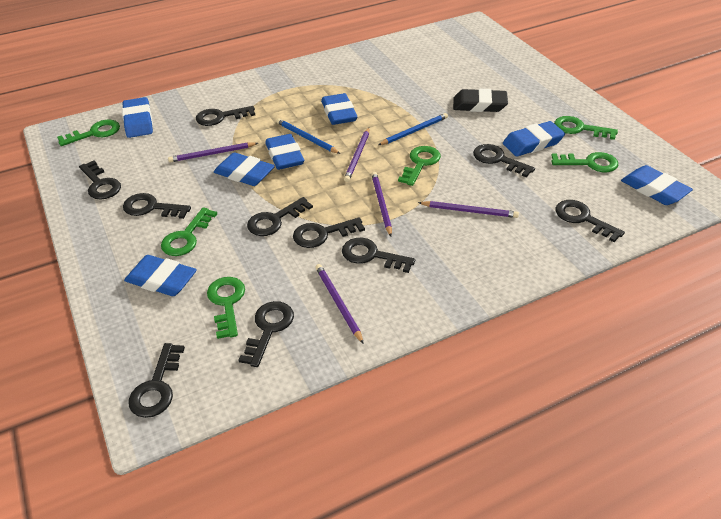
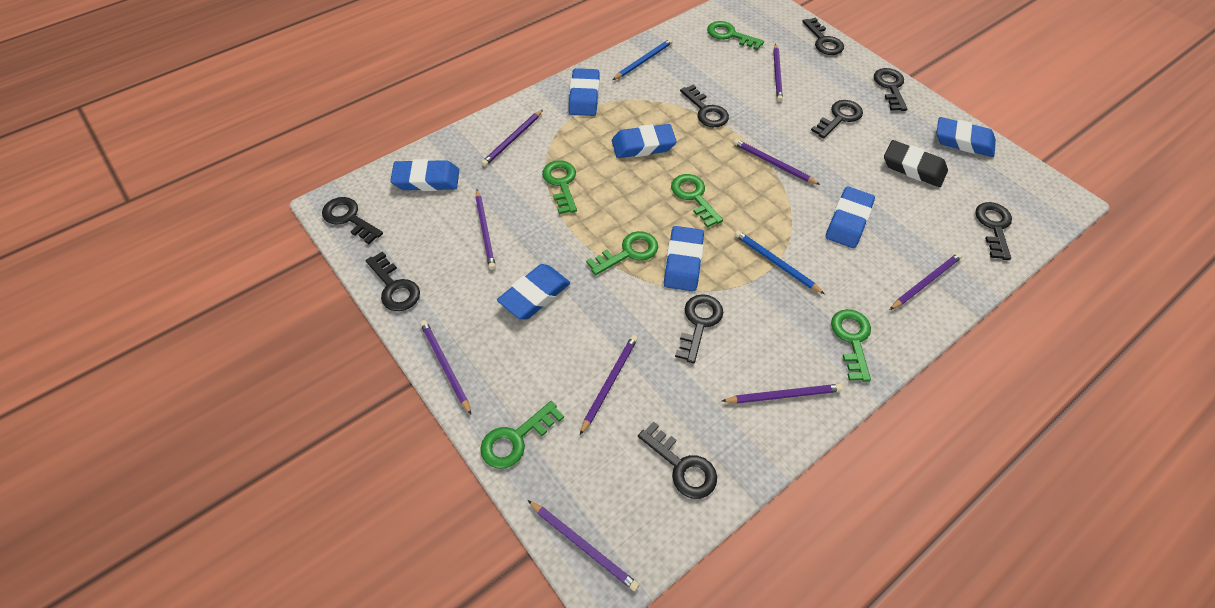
black key: [79,161,121,199] [123,193,191,219] [128,343,185,418] [196,106,255,126] [238,301,294,367] [247,197,313,236] [293,217,365,248] [342,238,415,273] [473,144,535,177] [556,200,625,242] = 10 -> [322,197,383,244] [366,251,420,311] [638,421,717,499] [675,294,723,363] [680,85,729,127] [802,17,844,55] [811,100,863,138] [874,68,907,111] [975,202,1012,260] = 9
purple pencil: [168,142,258,163] [315,264,364,344] [344,128,369,182] [371,172,392,236] [418,201,519,218] = 5 -> [420,320,471,415] [475,190,496,270] [481,110,543,166] [528,500,639,591] [580,335,638,435] [722,384,843,403] [733,139,820,185] [773,44,783,102] [890,253,962,310] = 9

